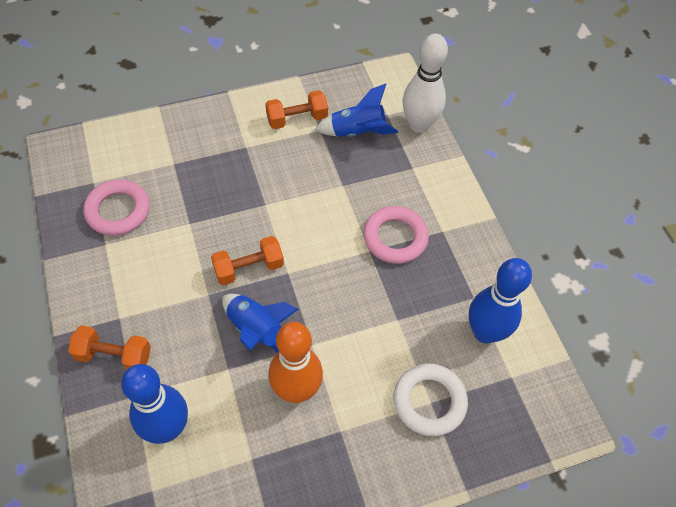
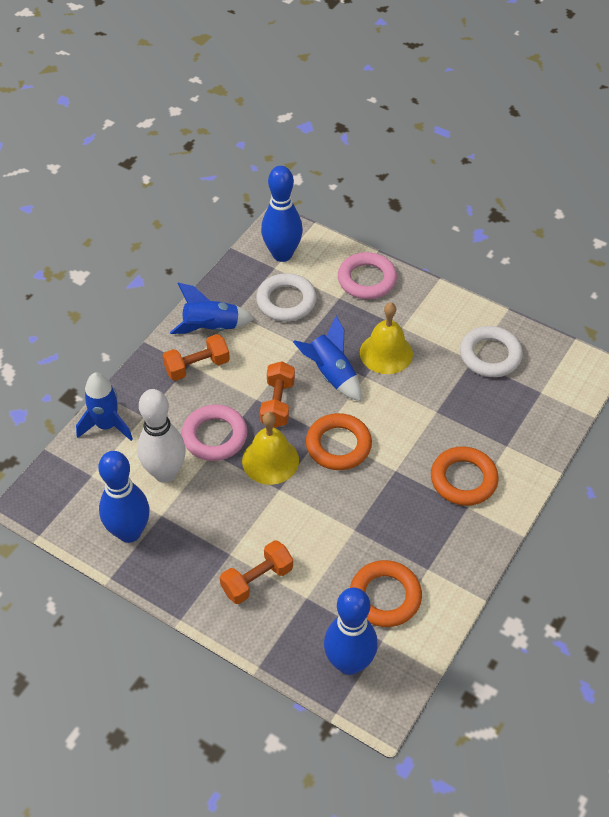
blue bowling pin: [121,364,188,444] [469,258,532,344] = 2 -> [99,451,150,543] [261,166,303,262] [324,588,378,675] = 3
blue rocket: [222,294,299,353] [315,84,398,137] = 2 -> [76,373,133,441] [170,283,255,334] [293,316,361,401] = 3
orange bowling pin: [269,322,323,403] = 1 -> none = 0
orange ring: none = 0 -> [306,413,372,470] [350,560,422,627] [431,446,499,506] = 3
white ring: [394,363,468,436] = 1 -> [256,273,317,322] [460,326,523,377] = 2
yellow bell: none = 0 -> [242,412,299,485] [360,302,413,374] = 2

